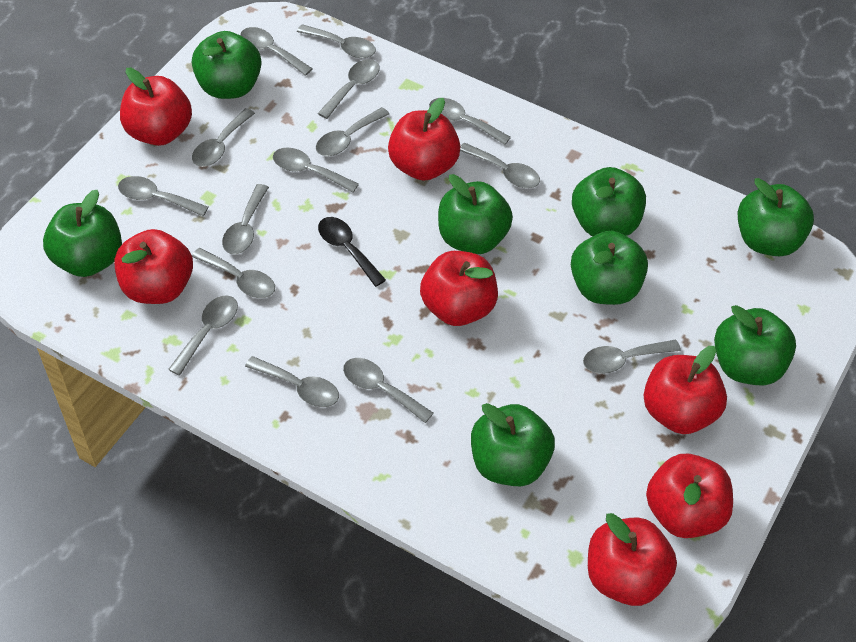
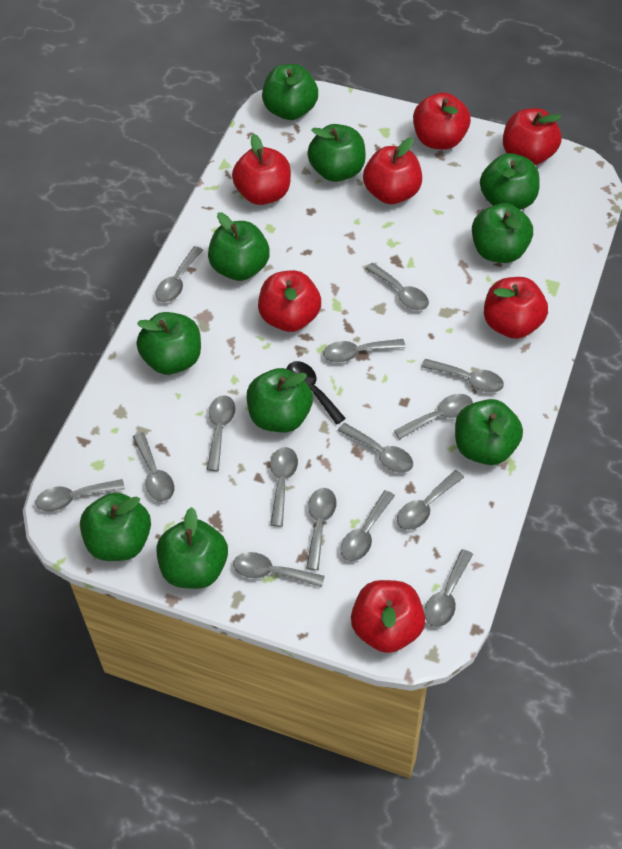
green apple: [43,190,122,277] [192,31,262,99] [438,174,513,254] [471,403,555,486] [571,231,648,305] [572,167,646,236] [714,305,796,385] [738,178,814,256] = 8 -> [80,492,151,561] [136,312,201,375] [156,507,228,589] [208,212,270,281] [247,368,313,432] [262,64,318,120] [307,124,366,182] [455,399,523,465] [472,203,533,263] [480,153,540,210] = 10

